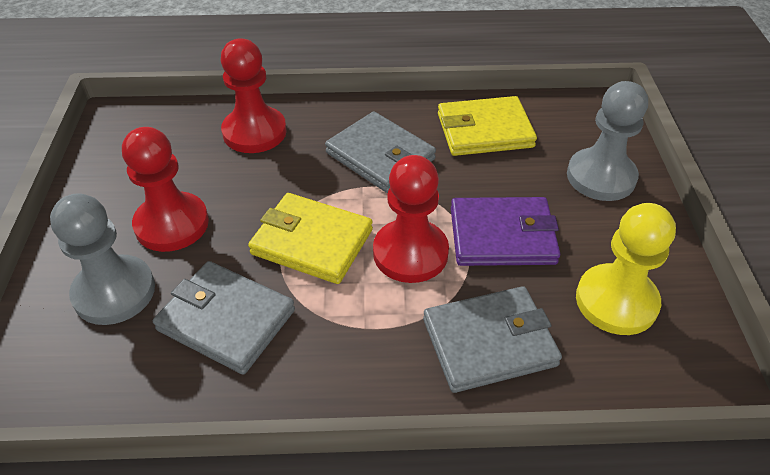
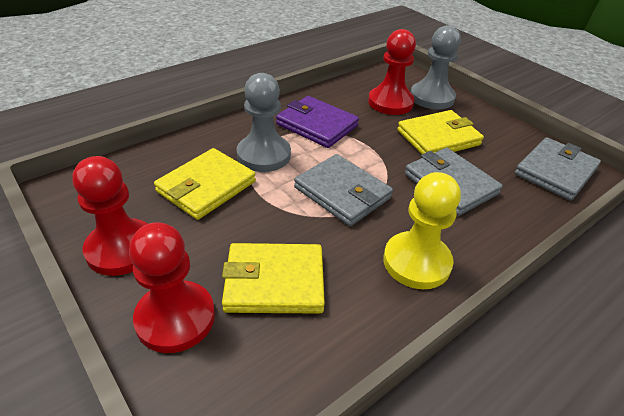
yellow wallet: [248,193,373,284] [438,96,537,156] = 2 -> [154,148,256,220] [222,243,325,314] [397,110,484,154] = 3

